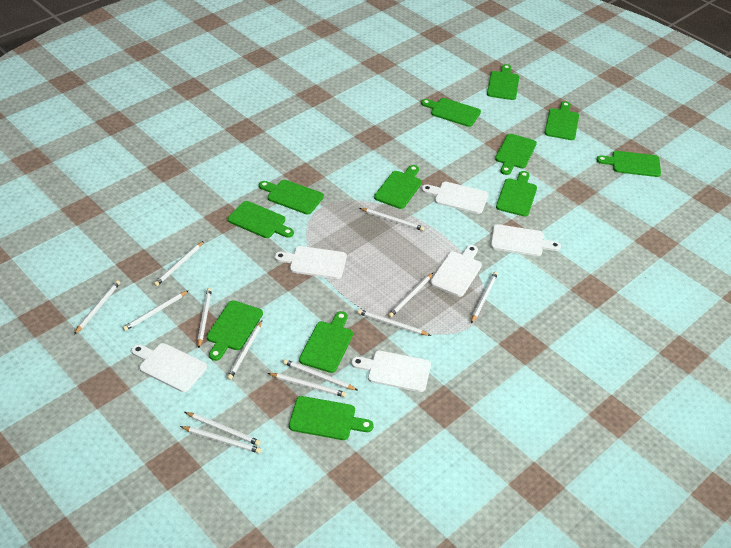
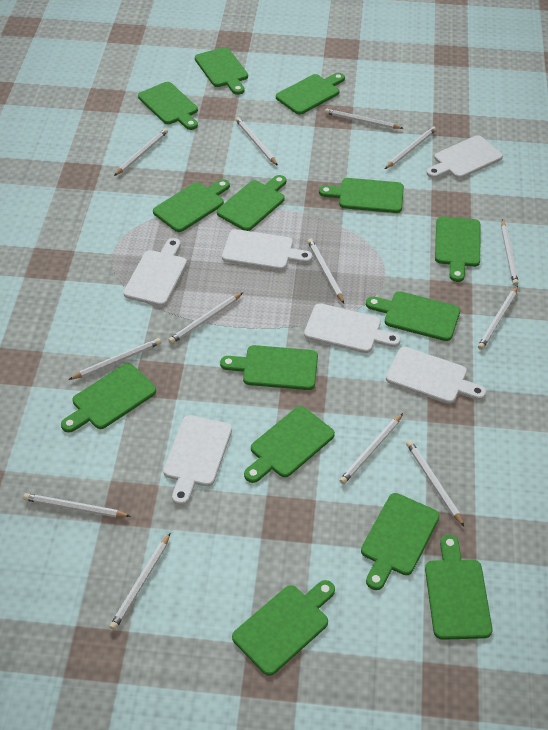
green cutting board: [207,300,263,361] [228,201,294,238] [259,180,324,214] [289,396,373,440] [299,311,353,373] [374,165,422,209] [421,98,481,127] [487,64,519,100] [495,134,537,175] [496,171,537,216] [545,101,579,140] [596,151,661,177] = 12 -> [61,363,156,433] [138,82,198,130] [153,179,230,232] [195,47,248,95] [217,175,286,231] [220,345,318,390] [232,580,335,676] [244,406,335,483] [276,73,345,115] [319,178,404,213] [361,493,440,590] [366,291,460,341] [425,534,492,640] [435,216,480,282] = 14

